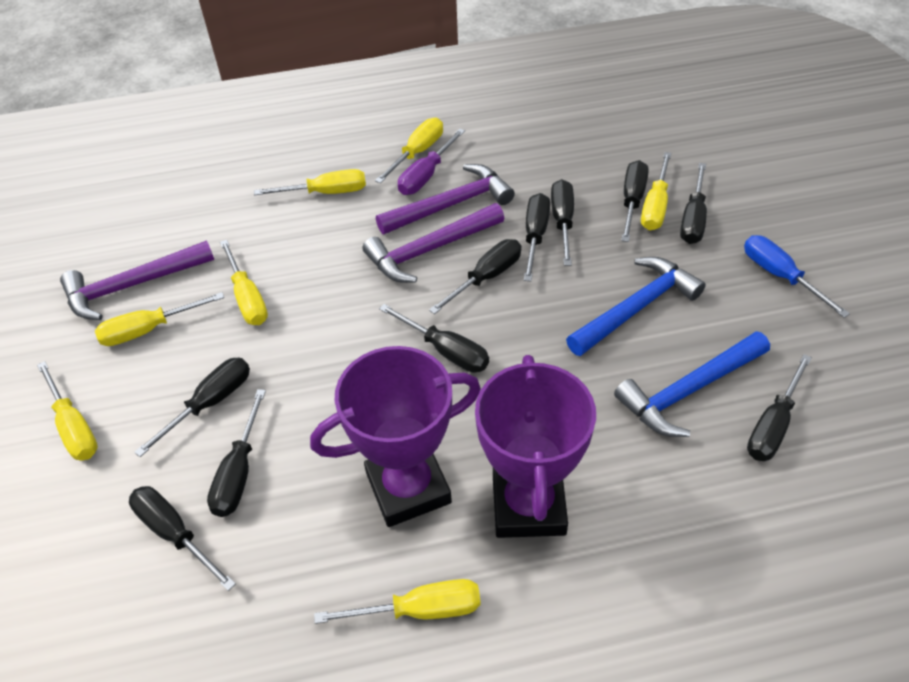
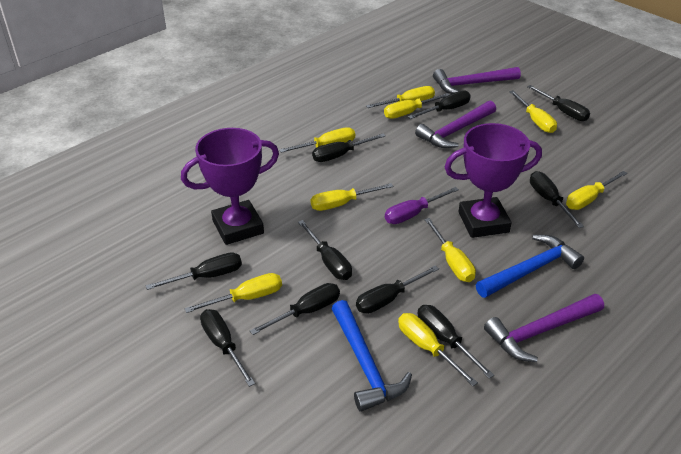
blue screwdriver: [744,235,850,318] = 1 -> none = 0
yellow screwdriver: [37,361,98,461] [95,292,224,346] [220,240,268,325] [254,169,366,195] [314,579,481,624] [375,118,443,183] [641,152,671,230] = 7 -> [184,273,282,313] [279,127,355,153] [311,183,393,211] [366,86,435,108] [384,93,449,119] [398,313,478,386] [424,218,476,282] [509,90,557,133] [566,171,627,210] = 9

